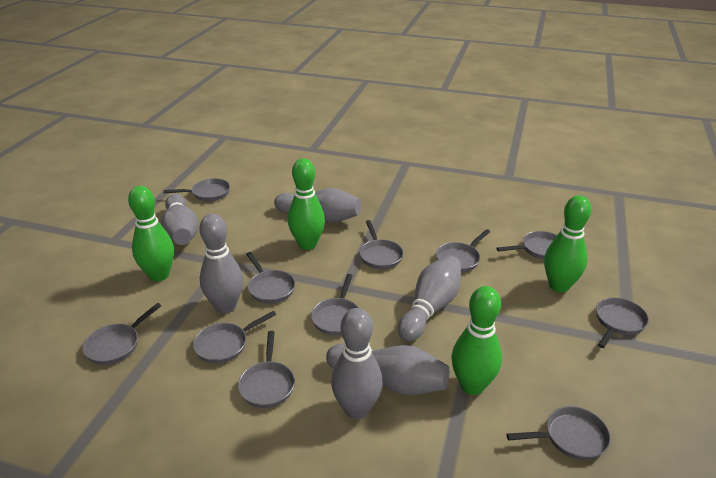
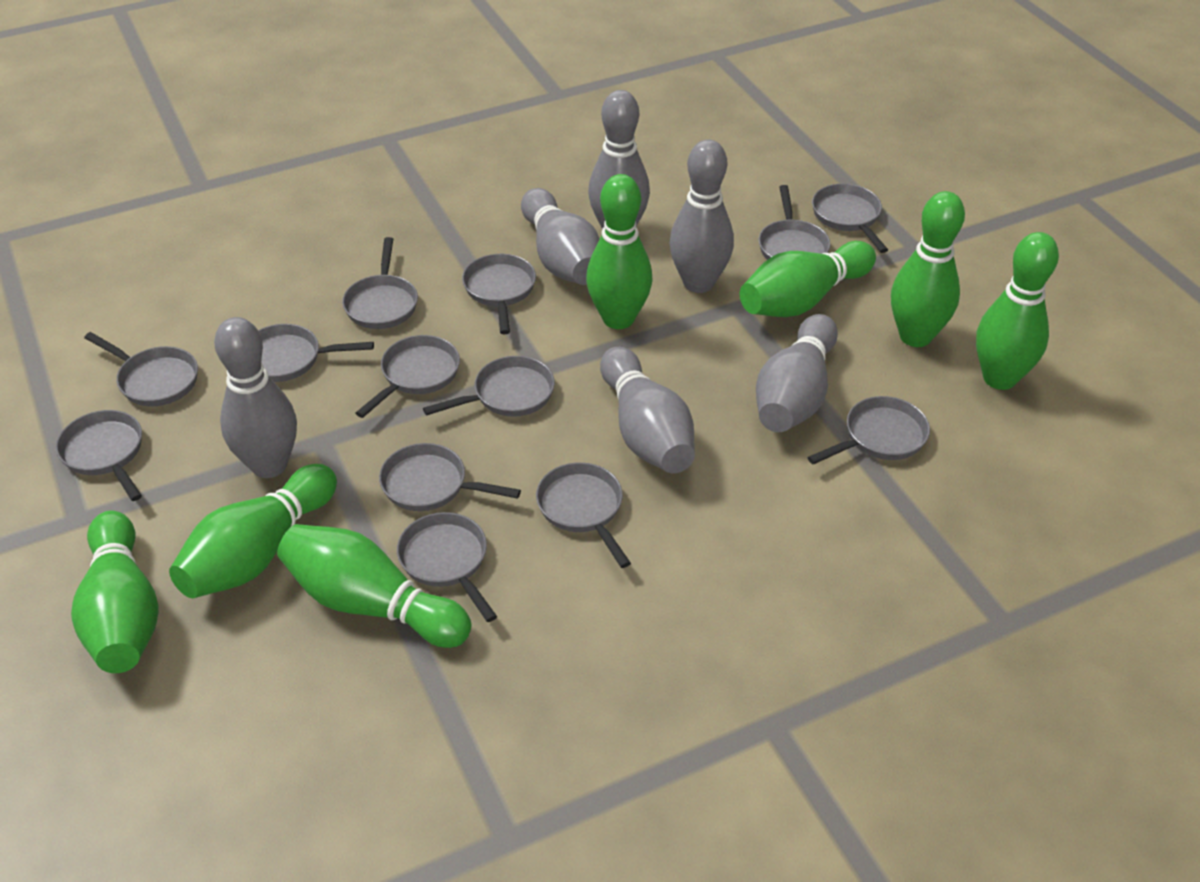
green bowling pin: [128,186,174,281] [288,158,325,250] [451,286,502,395] [544,195,591,293] = 4 -> [71,510,159,673] [169,464,337,598] [277,524,472,648] [586,174,653,329] [740,241,876,317] [891,191,965,347] [976,232,1059,390] = 7
grey pan: [83,303,161,365] [163,178,230,201] [193,311,276,364] [238,331,295,408] [246,252,295,304] [311,274,359,335] [360,220,404,269] [436,229,490,272] [496,231,557,259] [506,406,611,460] [596,298,649,348] = 11 -> [56,410,142,501] [84,332,198,406] [258,324,374,382] [342,237,418,329] [356,335,460,418] [379,443,521,511] [397,512,497,622] [423,356,555,417] [462,254,536,334] [536,462,631,568] [759,185,831,260] [807,396,930,465] [812,184,888,253] = 13

